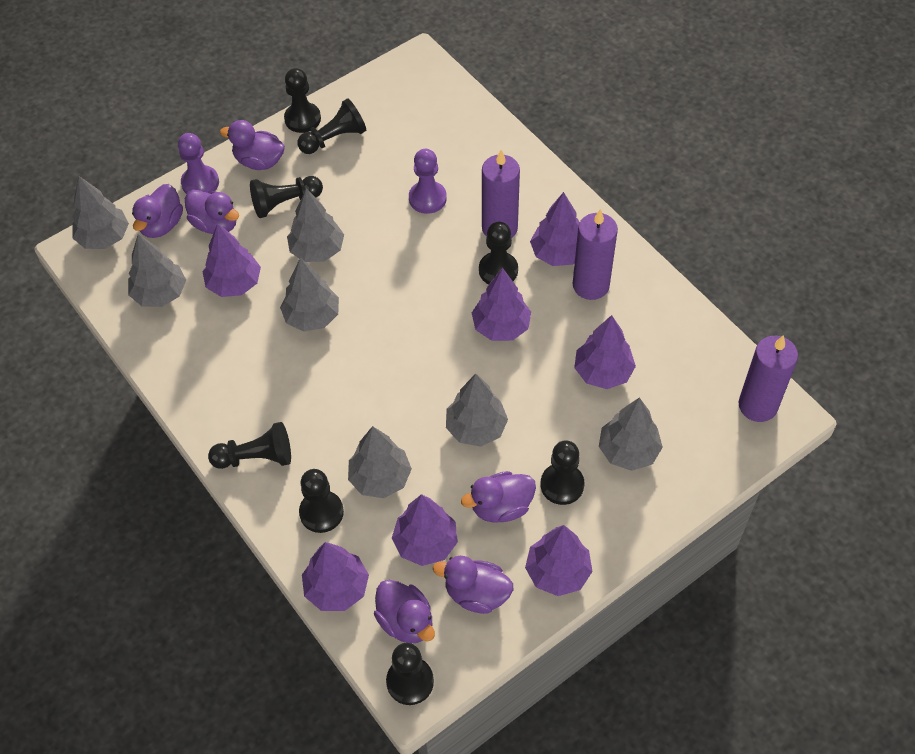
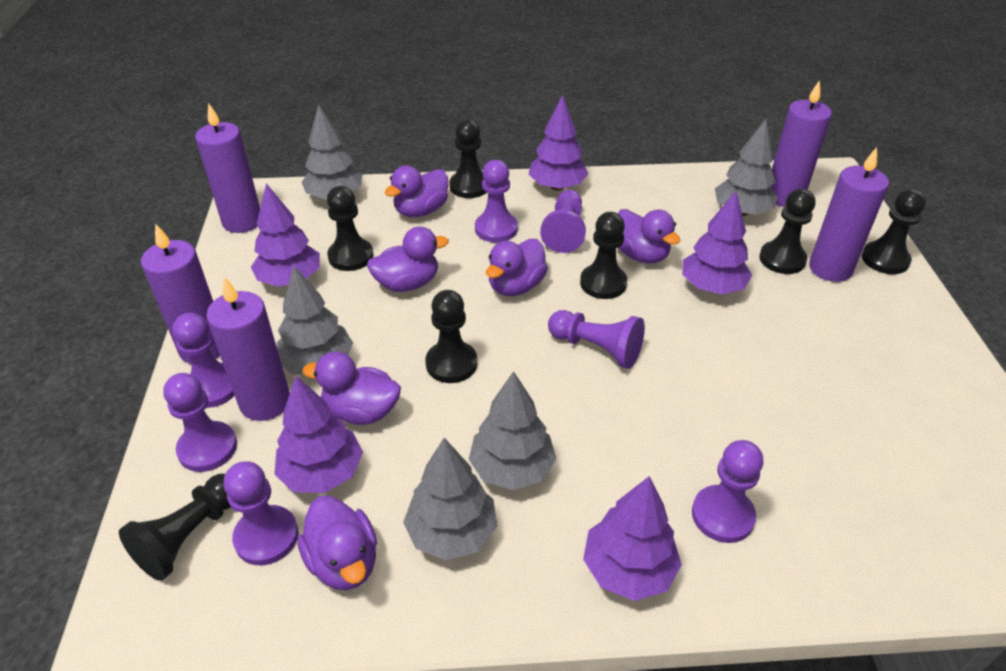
black pawn: [208,422,291,469] [250,176,323,218] [284,68,321,133] [298,98,366,154] [299,469,344,533] [386,643,434,705] [479,222,518,284] [541,440,584,505] = 8 -> [119,474,231,581] [327,186,373,271] [425,290,477,383] [449,119,487,198] [580,212,627,299] [759,189,815,274] [862,189,926,274] = 7
grey tree: [72,176,129,249] [128,234,186,307] [280,258,339,332] [287,189,344,262] [348,426,412,498] [446,374,508,447] [599,397,663,471] = 7 -> [277,266,353,375] [302,105,362,199] [403,438,497,560] [469,371,556,490] [715,119,778,216] = 5
purple candle: [482,150,520,238] [573,209,618,300] [738,335,798,422] = 3 -> [141,223,220,364] [195,103,260,233] [206,277,290,421] [771,80,832,207] [809,147,889,282] = 5
purple pawn: [178,133,219,194] [409,149,447,214] = 2 -> [163,373,237,472] [173,313,235,408] [223,461,298,565] [475,160,518,243] [540,190,586,253] [548,310,645,369] [692,440,763,543] = 7
purple tree: [202,223,261,297] [302,542,369,611] [392,494,458,566] [472,268,531,341] [525,525,593,596] [530,192,580,266] [574,315,636,389] = 7 -> [251,183,320,287] [274,376,363,493] [528,95,588,191] [583,476,682,601] [682,191,752,295] = 5

